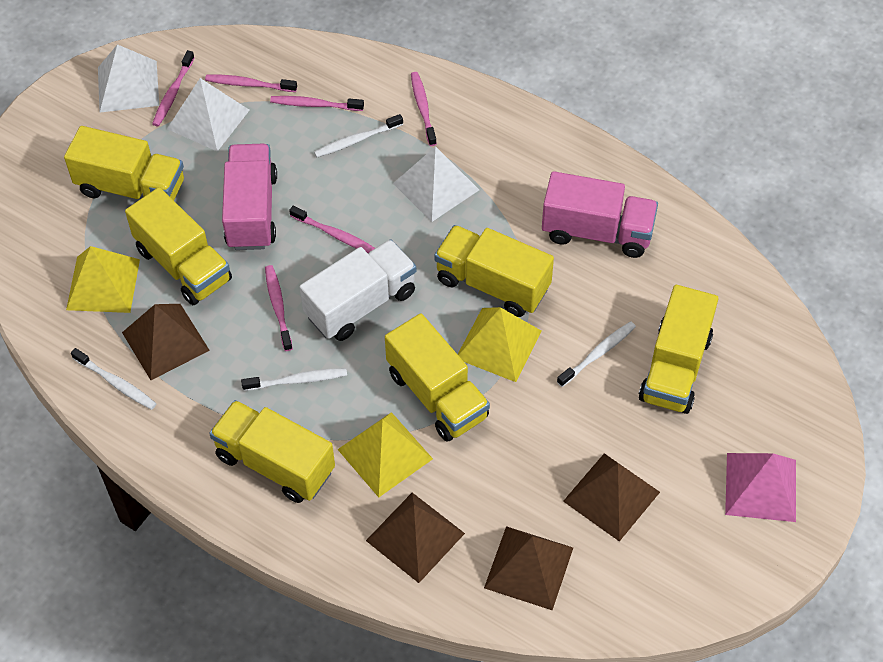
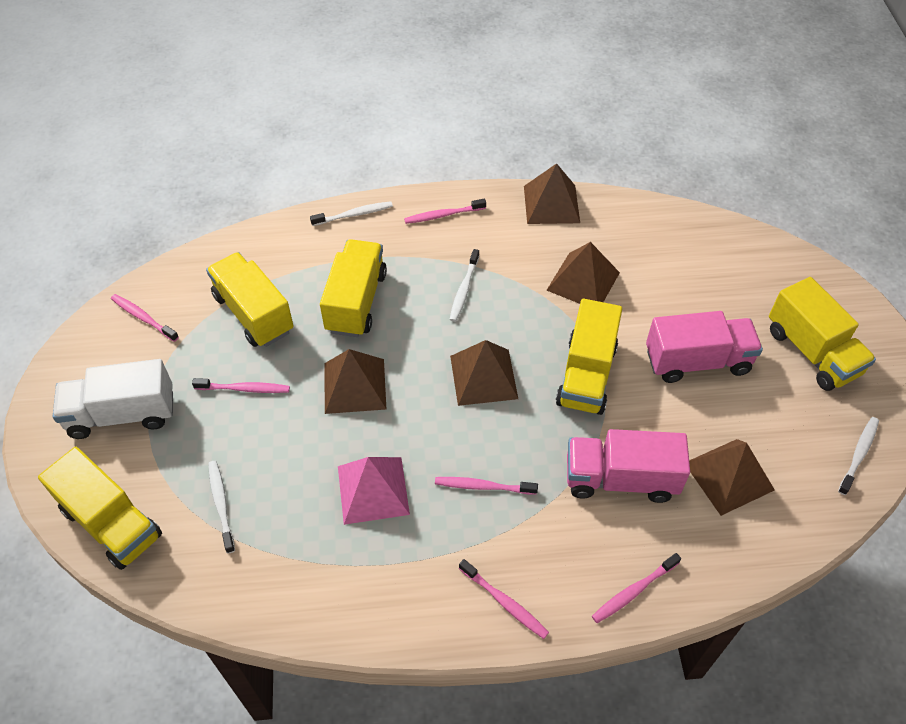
brown pyramid: [122,304,210,380] [366,493,465,583] [484,526,573,610] [563,453,660,542] = 4 -> [324,349,386,414] [450,340,518,406] [524,163,580,224] [547,242,620,304] [689,439,775,516] = 5
white pyramid: [98,44,159,112] [167,78,250,152] [393,146,479,222] = 3 -> none = 0
yellow pyramid: [66,246,140,313] [337,412,433,497] [458,307,542,382] = 3 -> none = 0
yellow truck: [64,126,184,200] [125,187,232,305] [209,400,335,503] [385,313,490,441] [434,225,554,317] [639,285,718,414] = 6 -> [38,447,162,570] [206,252,294,347] [320,239,387,337] [556,299,622,415] [769,277,876,391] = 5

